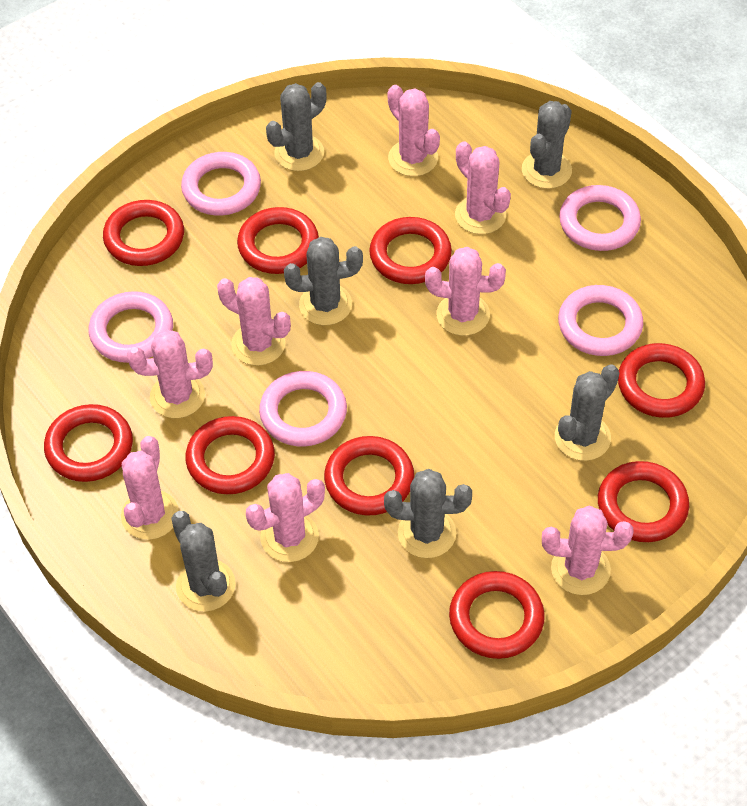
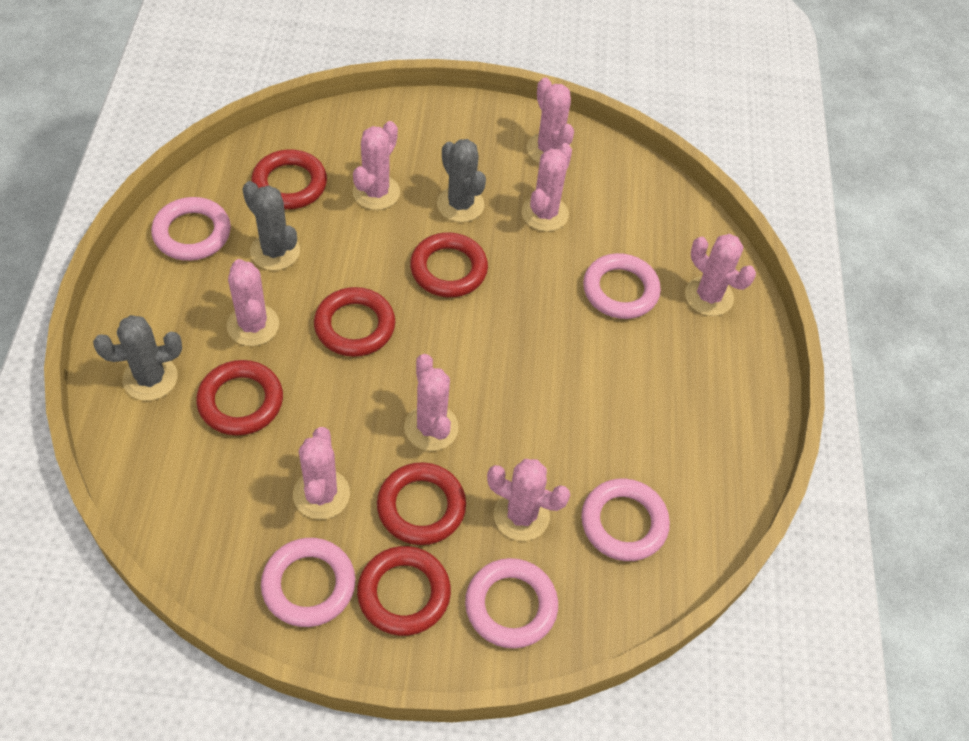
grey cactus: [171,511,236,612] [266,82,327,171] [284,237,363,325] [384,469,472,558] [522,101,572,189] [555,364,619,461] = 6 -> [93,315,182,401] [242,181,300,270] [437,139,486,222] = 3
red ring: [44,404,133,482] [103,200,184,266] [185,416,275,494] [237,207,319,274] [324,436,414,515] [369,217,452,284] [449,571,545,659] [598,461,689,542] [618,343,705,418] = 9 -> [196,360,283,436] [251,149,327,209] [314,287,395,357] [357,546,451,636] [377,462,466,545] [410,233,488,297] = 6

